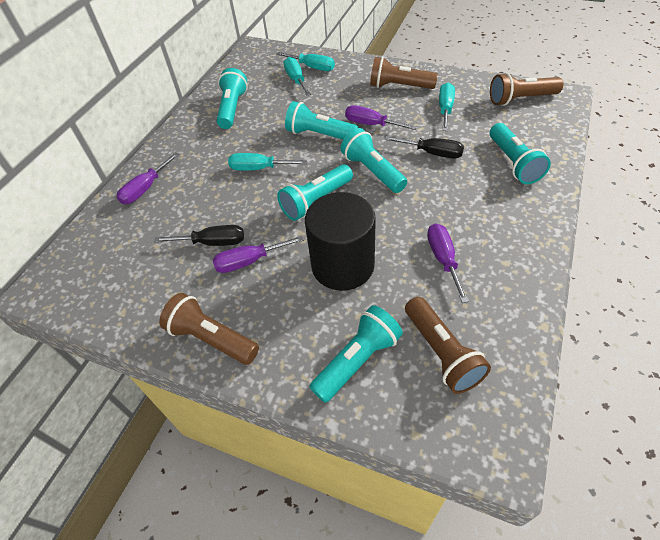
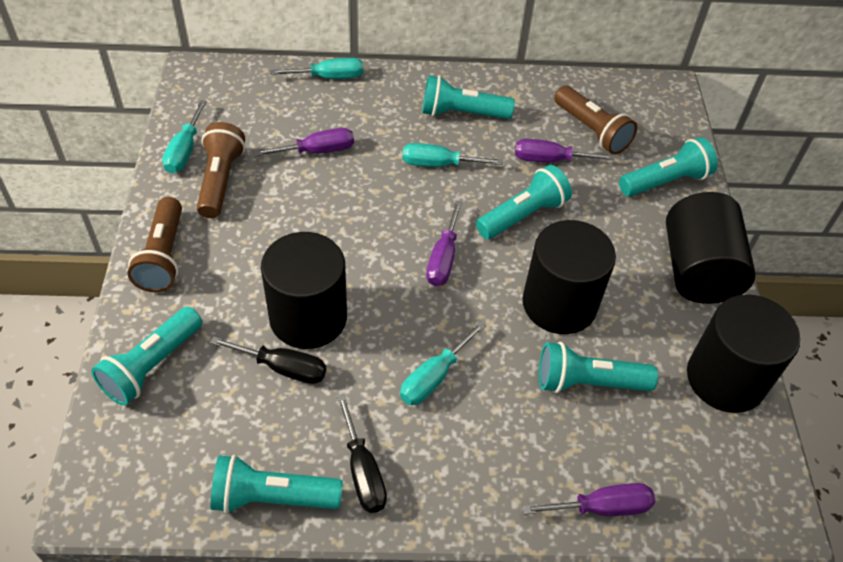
black cylinder: [305,192,376,291] = 1 -> [261,232,347,349] [523,220,616,334] [666,192,756,304] [687,294,801,413] = 4
brown flashlight: [159,293,259,365] [370,57,438,89] [405,297,491,394] [490,73,563,106] = 4 -> [128,197,182,292] [197,122,245,218] [554,86,637,155] = 3

